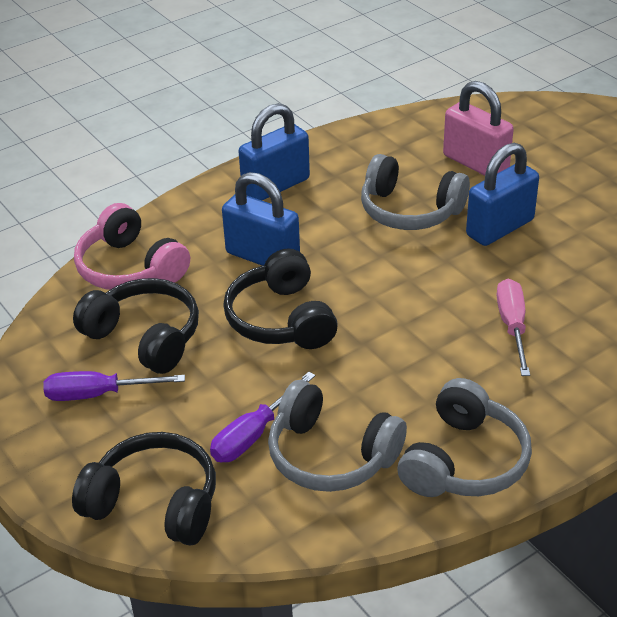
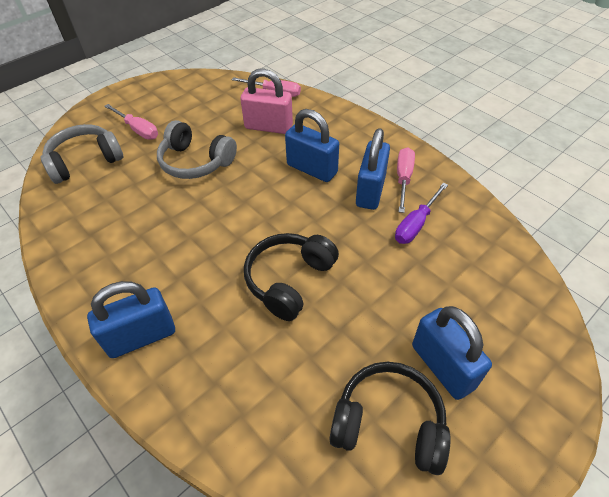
black headphones: [72,432,216,545] [73,278,199,374] [223,248,338,349] = 3 -> [244,233,339,321] [329,362,451,475] = 2
blue padlock: [222,172,300,266] [239,103,310,200] [466,143,539,246] = 3 -> [87,281,175,358] [285,109,339,182] [356,128,390,210] [412,306,492,400] = 4
grey headphones: [268,380,407,492] [361,154,470,230] [397,378,532,497] = 3 -> [41,124,123,184] [157,120,237,179] = 2
pink headphones: [74,203,190,290] = 1 -> none = 0
pink screwdriver: [497,279,530,376] = 1 -> [104,104,158,140] [232,77,301,97] [397,147,415,213] = 3
purple screwdriver: [43,371,185,401] [210,372,315,462] = 2 -> [395,183,448,244] = 1

